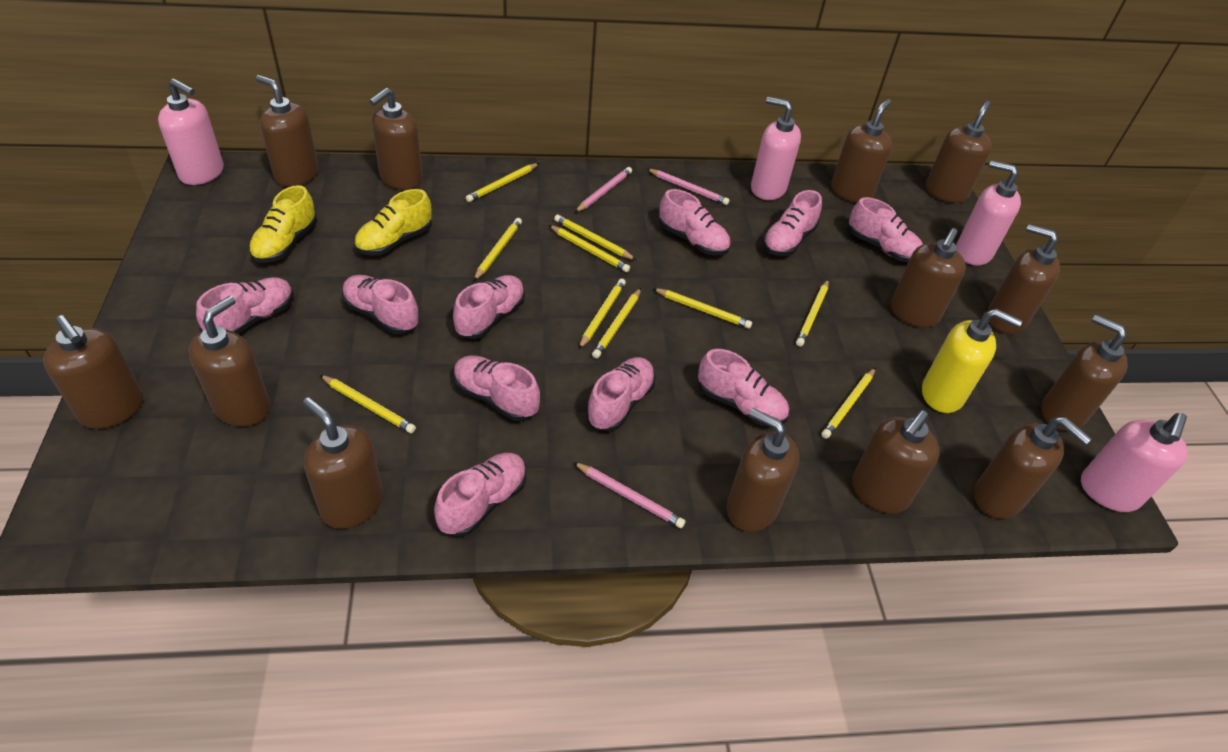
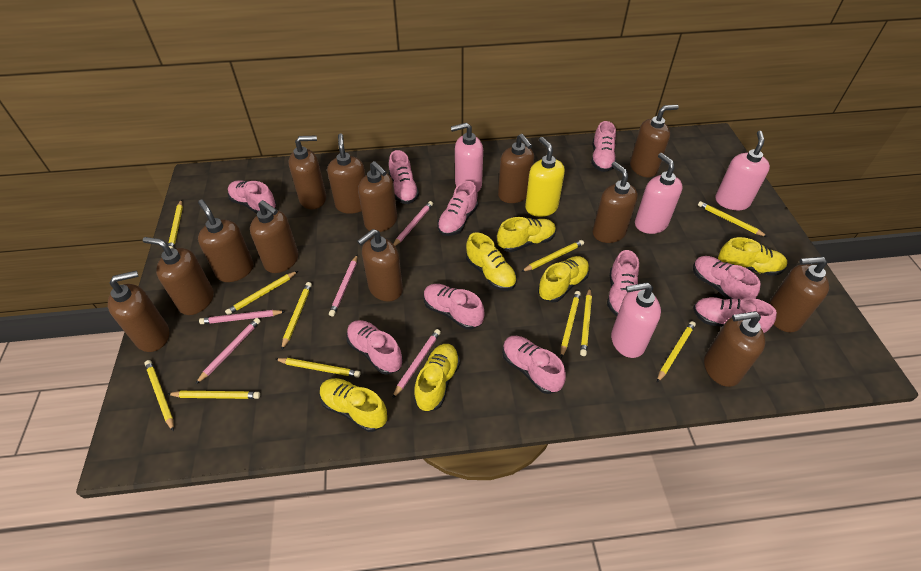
pink pencil: [573,462,686,528] [575,167,632,213] [647,169,730,205] = 3 -> [196,318,261,384] [199,310,286,324] [329,254,358,316] [392,329,441,399] [394,201,433,246] = 5
yellow pencil: [320,375,416,433] [466,163,539,202] [473,218,522,281] [549,225,630,272] [554,215,636,260] [579,279,626,349] [592,288,641,358] [653,288,752,329] [796,279,829,347] [821,368,875,439] = 10 -> [144,360,174,431] [168,200,183,248] [168,391,260,399] [225,271,298,315] [275,358,361,378] [281,282,312,351] [521,240,584,272] [561,291,581,358] [580,288,592,356] [657,321,696,382] [698,201,768,237] = 11
yellow shoe: [249,185,317,263] [354,189,432,256] = 2 -> [319,378,387,432] [414,344,460,412] [466,232,517,291] [497,217,556,252] [538,256,590,302] [718,237,787,276] = 6

